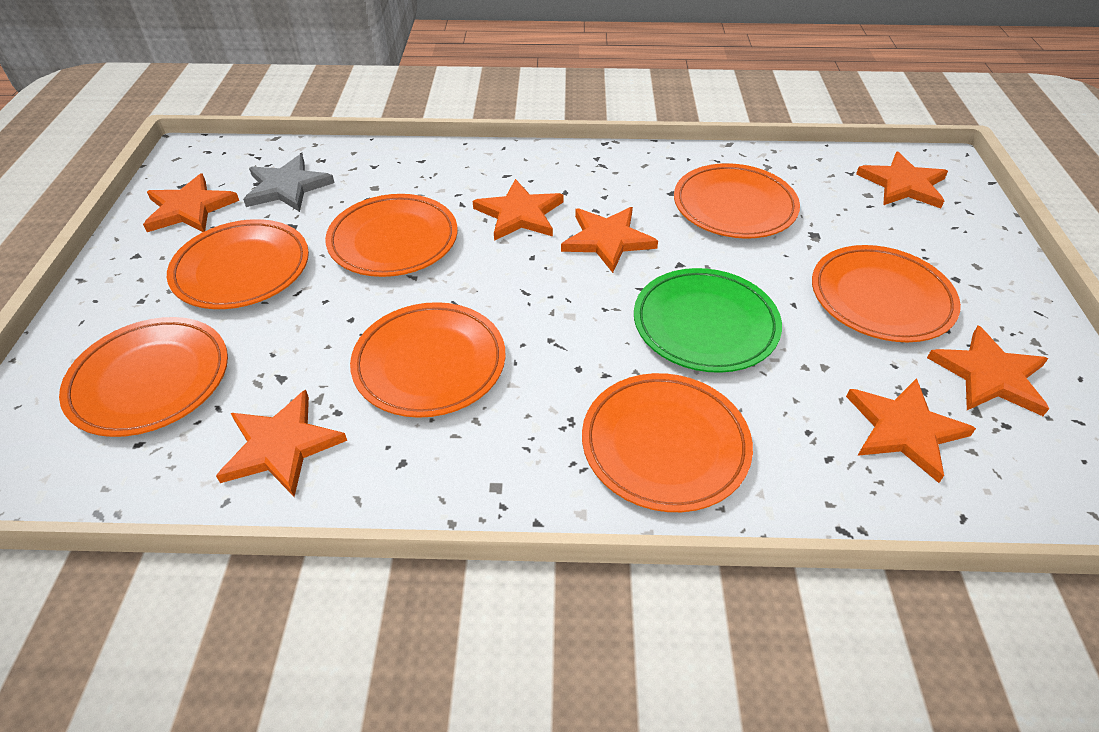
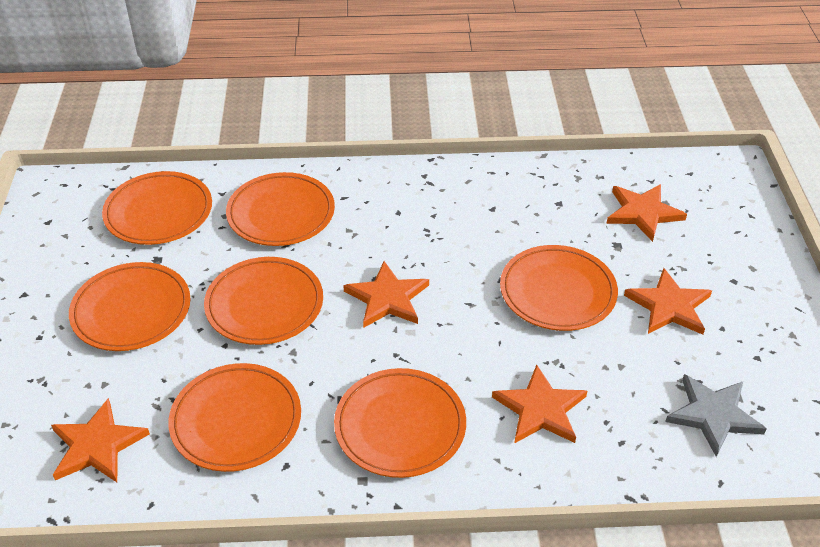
green plate: [634,268,782,373] = 1 -> none = 0
orange star: [143,174,239,232] [216,390,347,497] [473,179,564,241] [561,207,658,273] [846,378,976,483] [856,152,948,208] [927,326,1049,416] = 7 -> [51,398,150,482] [343,261,429,328] [492,365,587,444] [606,184,687,242] [624,268,712,335] = 5

